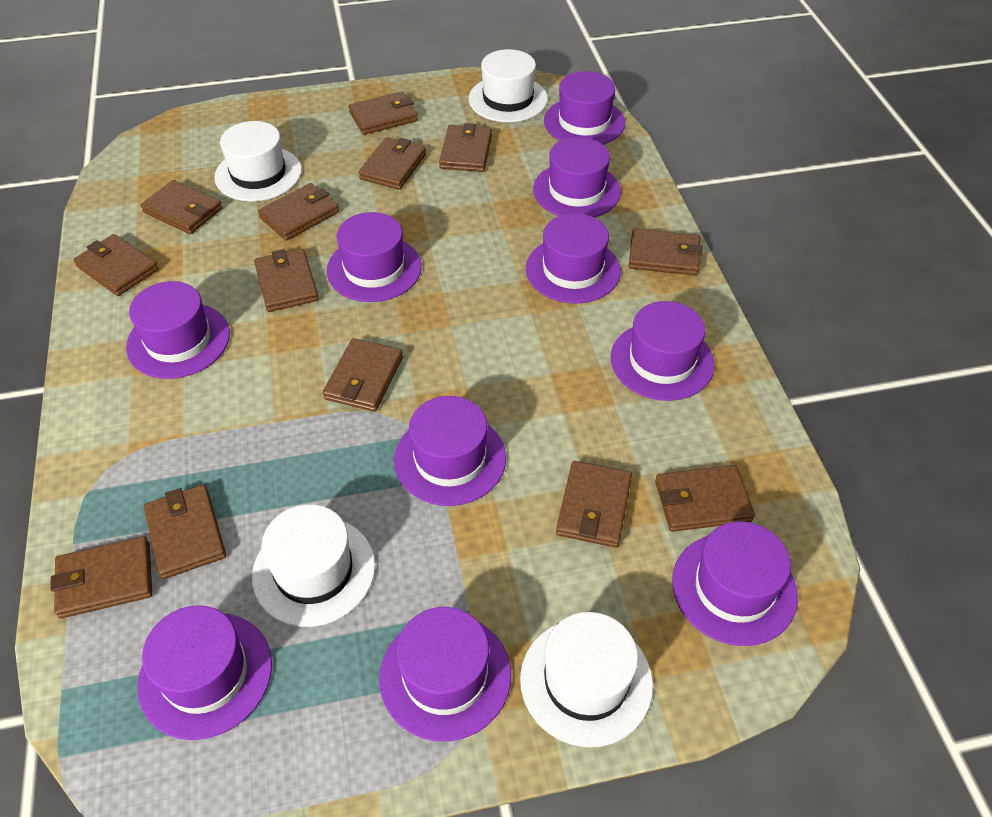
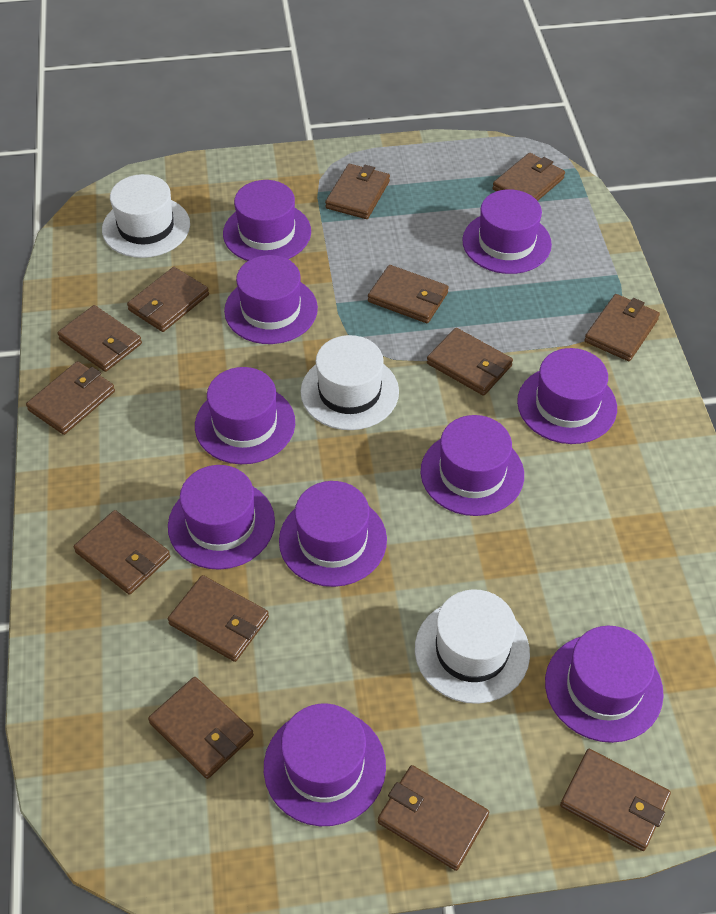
white hat: [214,121,302,201] [252,504,375,627] [469,49,548,122] [520,612,653,747] = 4 -> [102,174,190,258] [301,335,399,430] [415,589,530,704] = 3

